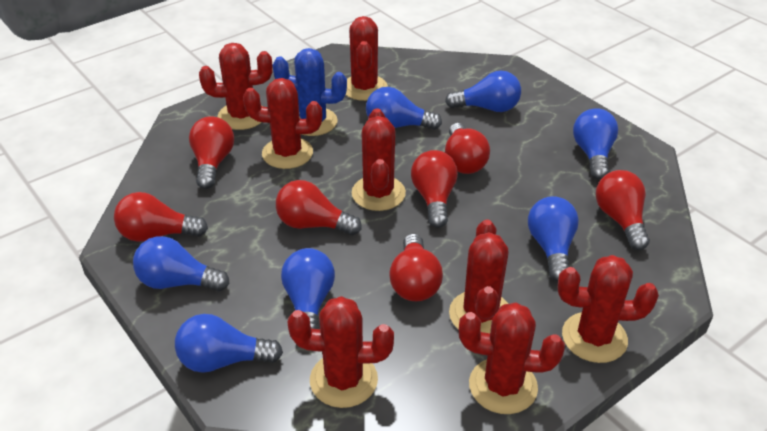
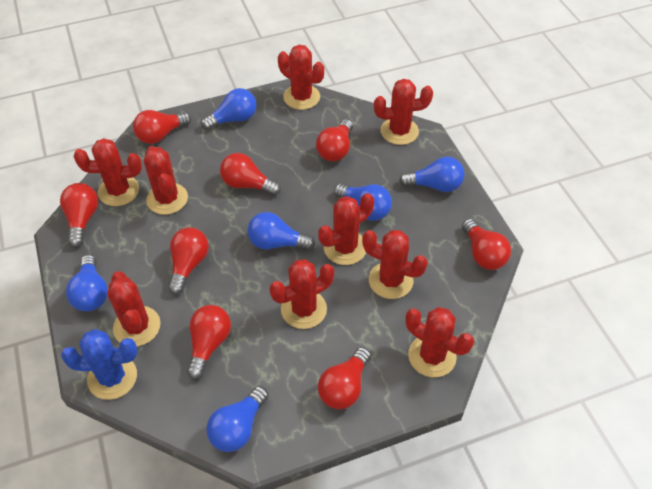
blue light bulb: [133,236,229,291] [175,314,283,373] [281,248,335,329] [366,87,442,130] [445,71,521,112] [528,196,579,281] [573,108,618,180] = 7 -> [66,255,108,312] [201,88,257,130] [206,386,268,452] [247,212,315,250] [334,183,392,221] [399,157,464,192] = 6
red cactus: [199,43,272,130] [243,78,322,169] [287,296,394,408] [346,16,388,101] [352,108,406,211] [449,220,509,333] [459,302,565,414] [558,255,659,363] = 8 -> [74,138,142,206] [107,271,161,346] [144,146,188,215] [270,259,334,329] [278,45,324,110] [318,193,374,265] [362,230,428,299] [374,79,433,145] [406,307,474,377] = 9
red light bulb: [114,192,208,242] [189,116,234,189] [276,180,362,235] [389,234,443,301] [411,150,458,228] [445,123,490,174] [596,170,650,250] = 7 -> [60,183,98,247] [133,110,191,144] [168,227,209,295] [187,305,231,380] [220,153,281,196] [316,119,353,162] [318,347,371,409] [462,219,511,270] = 8

